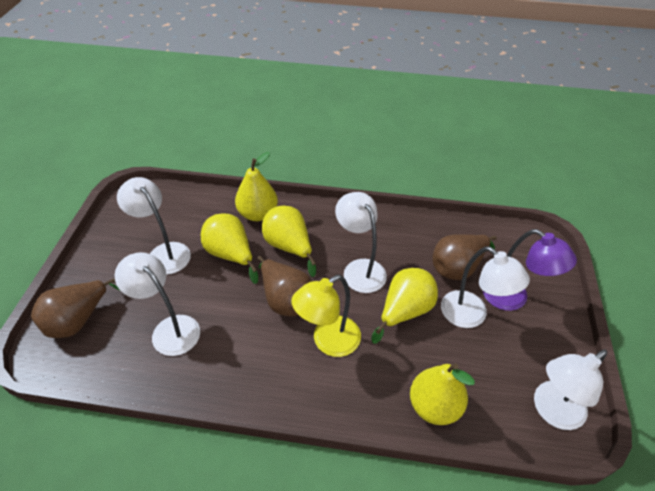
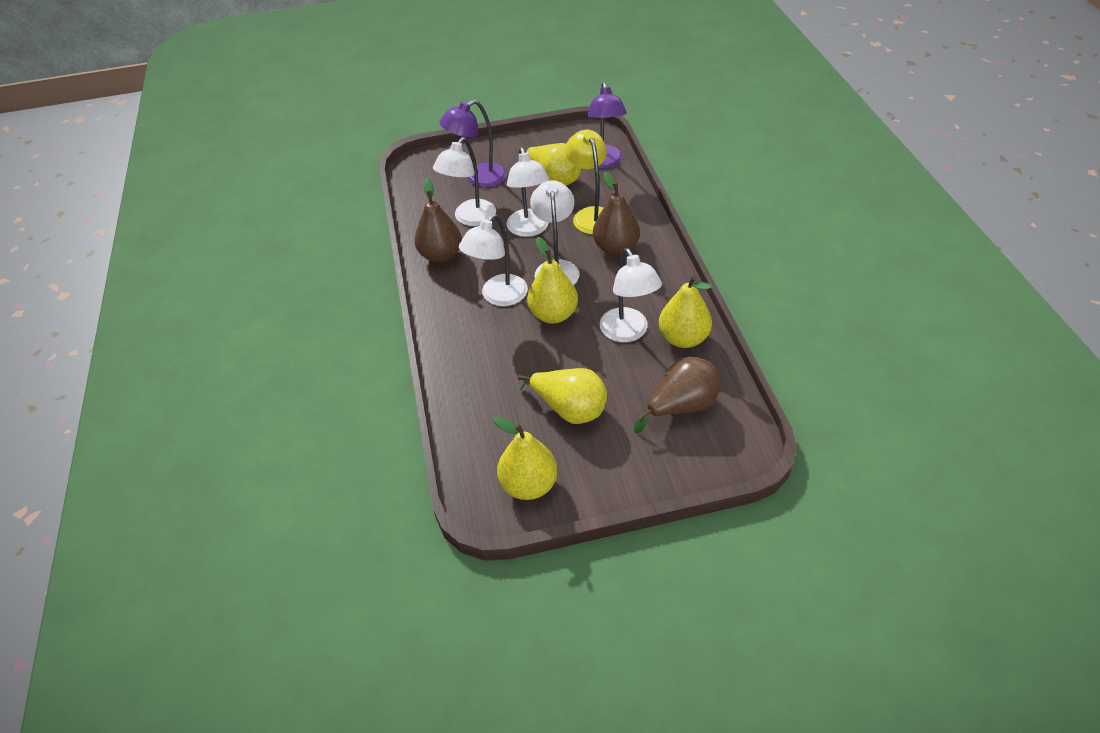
purple lamp: [482,229,577,311] = 1 -> [440,100,507,188] [587,82,627,169] = 2

